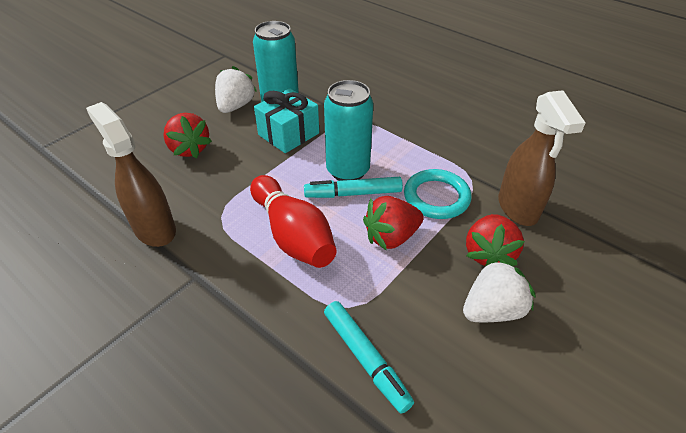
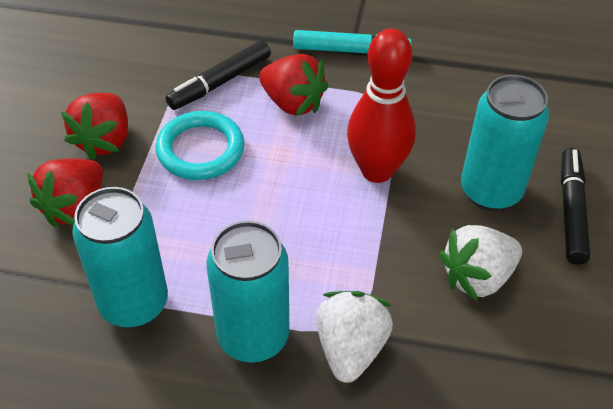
black marker: none = 0 -> [166,40,271,110] [561,148,590,265] = 2
brown spray bottle: [86,102,176,247] [498,90,585,226] = 2 -> none = 0
turquoise can: [253,21,299,102] [324,80,373,181] = 2 -> [72,187,168,328] [207,221,289,363] [461,75,549,211] = 3
turquoise gift: [254,88,319,153] = 1 -> none = 0
turquoise marker: [304,177,403,198] [324,301,414,414] = 2 -> [293,30,412,53] = 1

